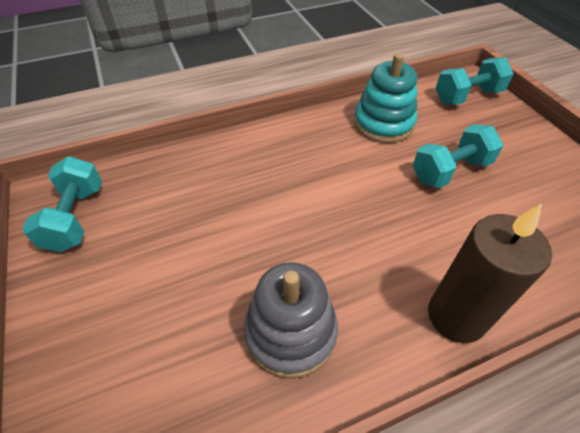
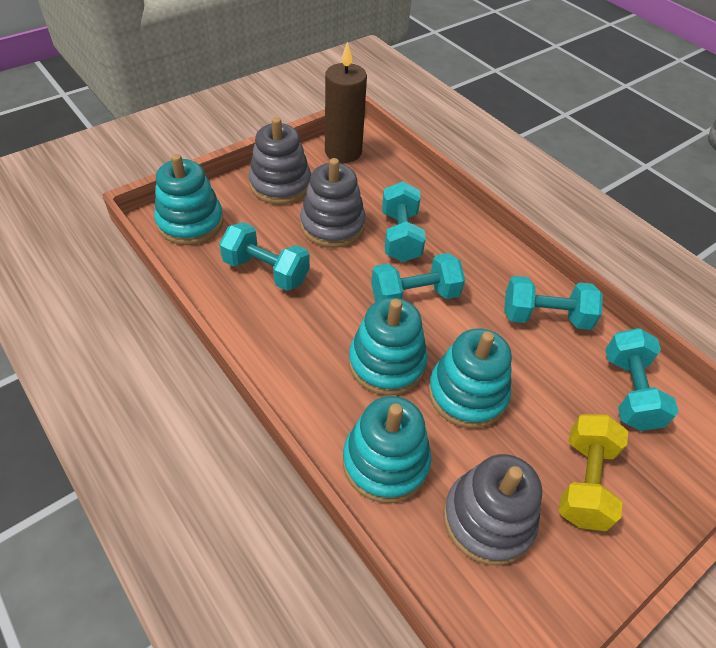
grey stacking toy: [244,262,338,379] = 1 -> [249,117,311,205] [300,158,366,248] [443,454,542,565] = 3
turquoise dumbbell: [22,156,102,253] [413,124,503,188] [436,57,514,105] = 3 -> [219,222,310,291] [371,253,465,302] [382,181,426,262] [504,276,603,330] [605,328,679,431] = 5
turquoise stacking toy: [354,53,417,143] = 1 -> [154,154,224,245] [343,396,432,503] [349,298,428,396] [428,328,512,428] = 4
yellow dumbbell: none = 0 -> [558,414,628,531] = 1

